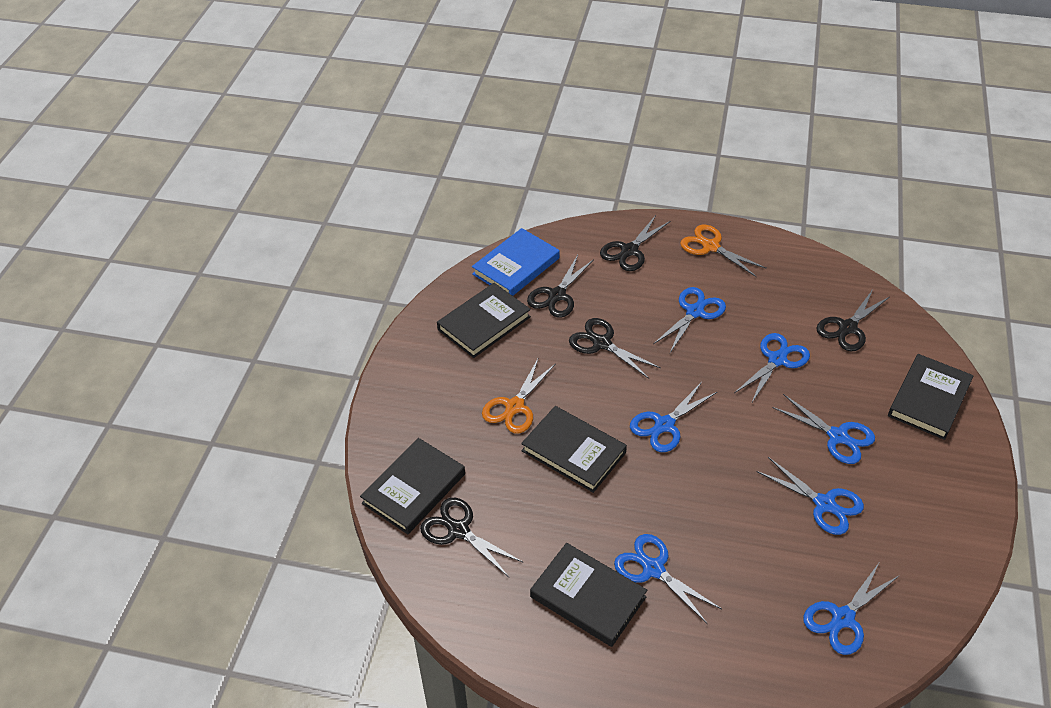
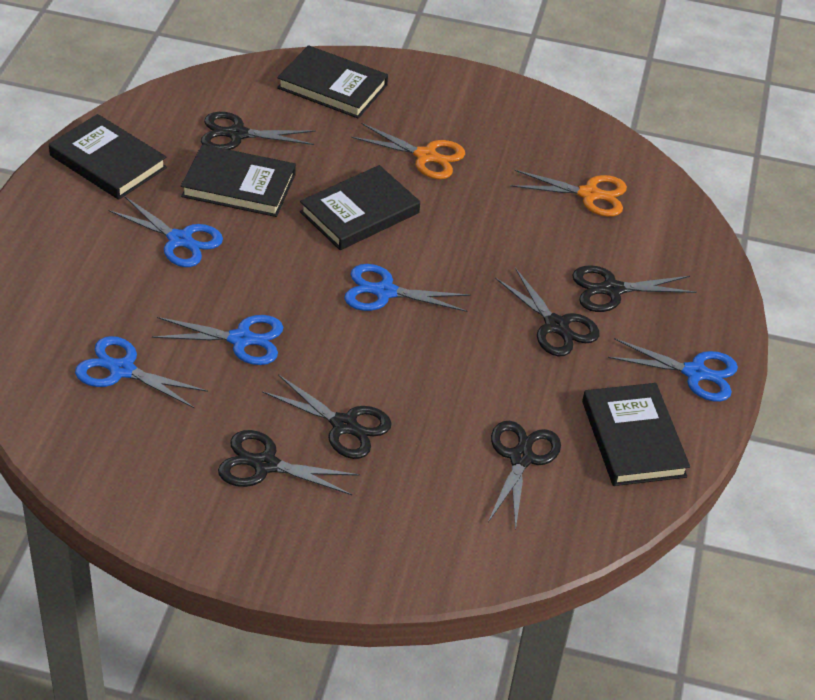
black scissors: [420,498,524,577] [527,255,594,318] [569,318,661,379] [600,215,670,271] [816,290,889,351] = 5 -> [201,112,316,150] [218,430,360,495] [262,374,392,459] [488,421,561,531] [495,268,600,357] [572,265,696,312] = 6
blue book: [472,228,560,296] = 1 -> none = 0
blue scissors: [614,534,722,624] [630,382,717,452] [653,287,726,353] [734,333,810,404] [756,457,864,535] [772,394,875,464] [803,563,900,655] = 7 -> [75,336,208,409] [108,197,223,267] [152,315,283,365] [344,264,470,312] [608,338,738,402] = 5

